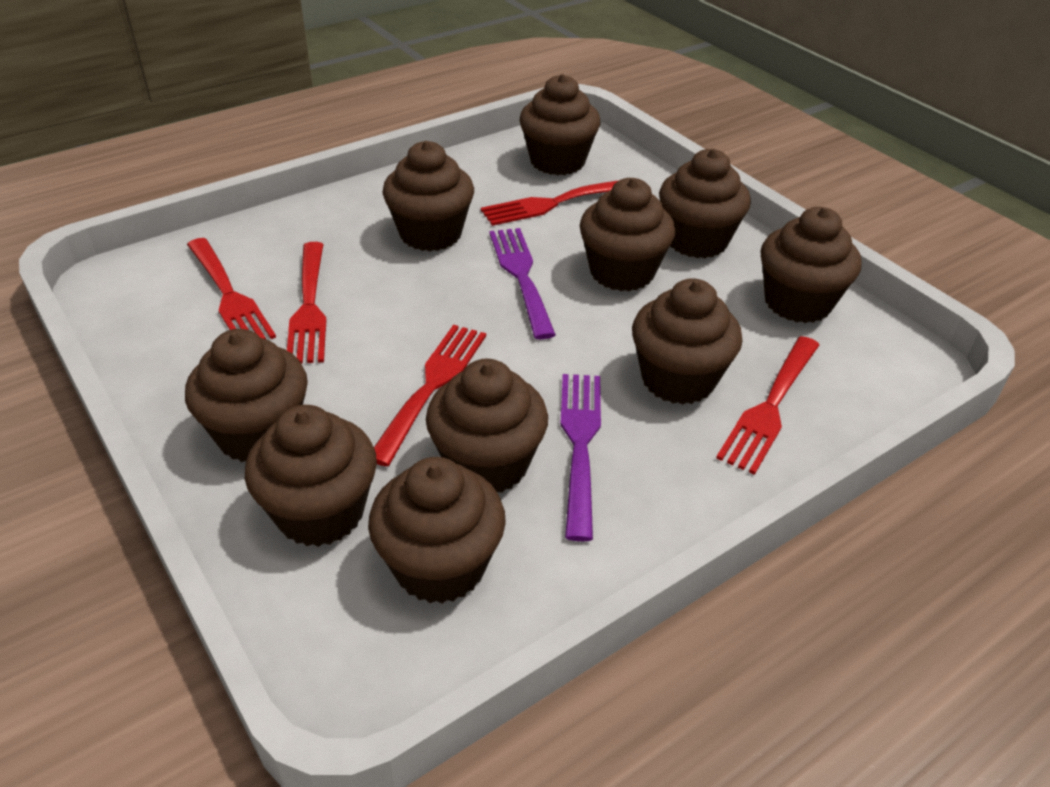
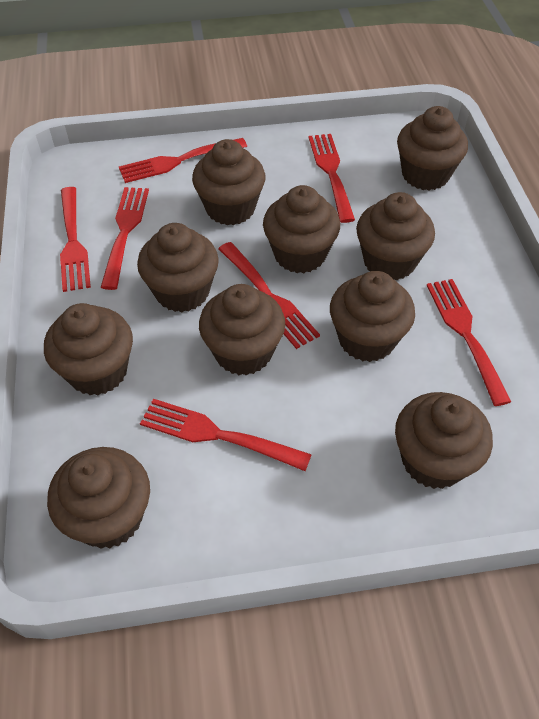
purple fork: [489,228,556,340] [560,374,601,541] = 2 -> none = 0
red fork: [187,238,276,339] [287,242,326,364] [374,325,486,467] [481,180,619,226] [716,336,819,475] = 5 -> [60,187,91,292] [100,187,149,290] [119,138,247,183] [140,399,312,471] [218,242,320,349] [309,134,355,223] [427,279,511,406] = 7

